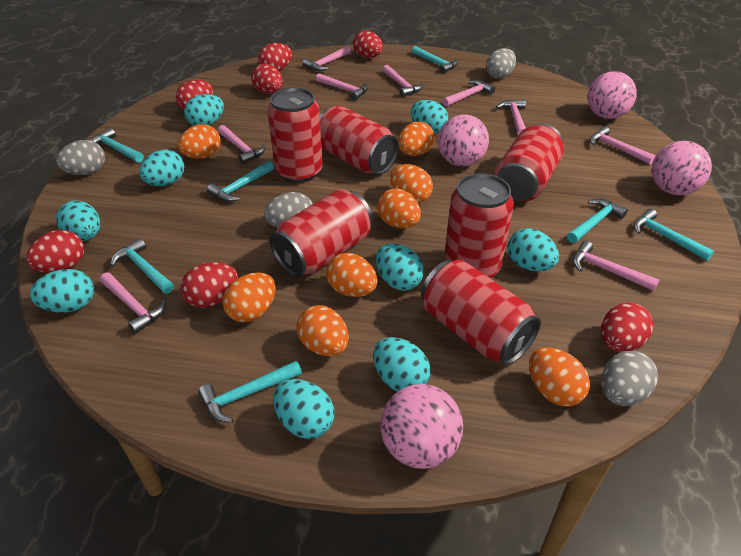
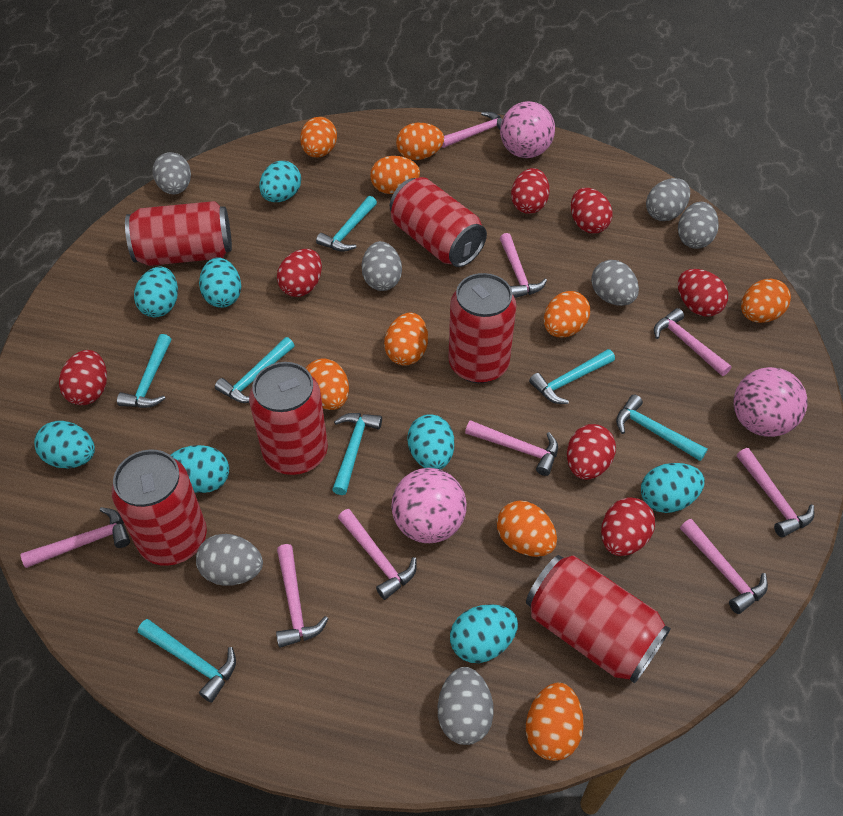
grey egg: [56,140,105,175] [264,192,313,228] [486,48,516,79] [601,351,658,406] = 4 -> [153,152,191,194] [196,534,263,586] [362,241,402,291] [438,667,494,745] [591,260,639,306] [646,178,690,221] [678,202,719,249] = 7
orange egg: [178,124,221,159] [223,272,276,322] [297,305,349,356] [326,253,378,297] [377,189,421,228] [390,164,433,203] [398,122,435,156] [529,348,590,407] = 8 -> [300,117,337,157] [306,359,349,410] [370,156,420,194] [384,312,428,366] [396,123,444,160] [497,500,557,557] [526,682,584,761] [544,291,590,337] [741,279,791,323] = 9
pink ball: [381,384,463,469] [438,114,489,166] [588,71,637,119] [652,141,712,195] = 4 -> [391,468,467,543] [500,101,555,158] [733,367,808,437] = 3
turquoise egg: [30,269,94,313] [56,200,100,241] [139,149,184,186] [184,94,224,126] [273,379,334,439] [373,337,430,392] [376,243,424,291] [410,100,448,134] [507,228,559,271] = 9 -> [34,421,95,468] [134,267,178,317] [170,445,229,493] [199,257,241,308] [259,161,301,202] [407,414,454,469] [450,604,518,663] [641,463,705,513] = 8

